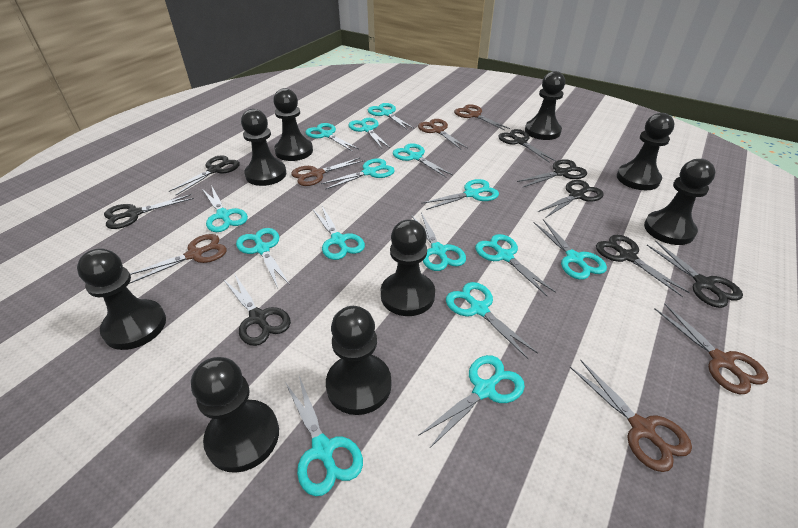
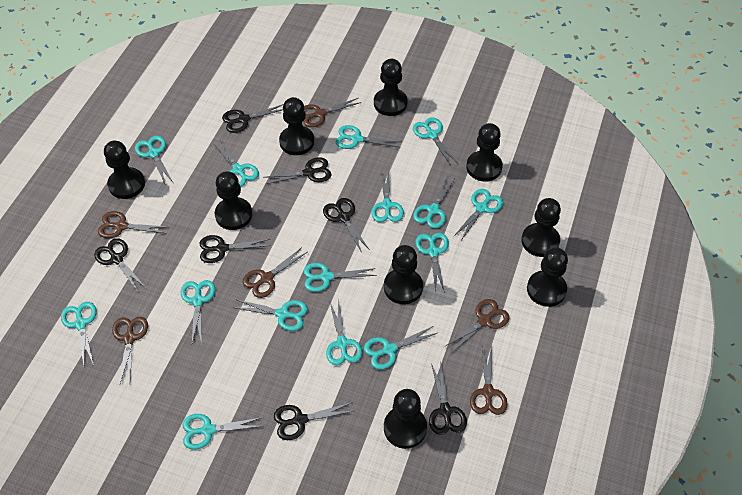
black scissors: [104,194,194,229] [169,155,240,195] [223,273,291,346] [498,129,556,163] [517,159,587,187] [538,180,604,217] [596,235,690,297] [647,241,743,308] = 8 -> [94,238,147,291] [199,235,271,263] [222,104,284,133] [263,157,332,184] [274,403,353,440] [323,198,369,252] [429,363,467,435] = 7

